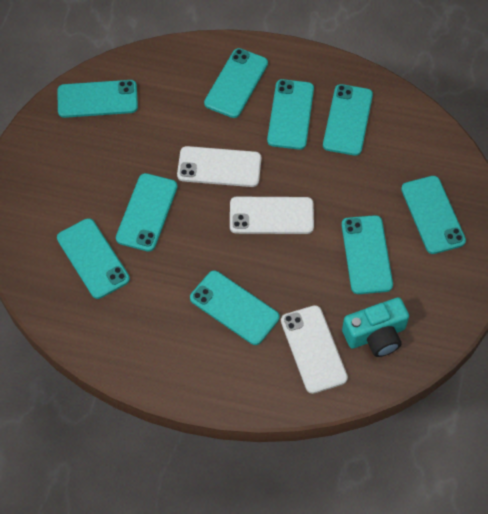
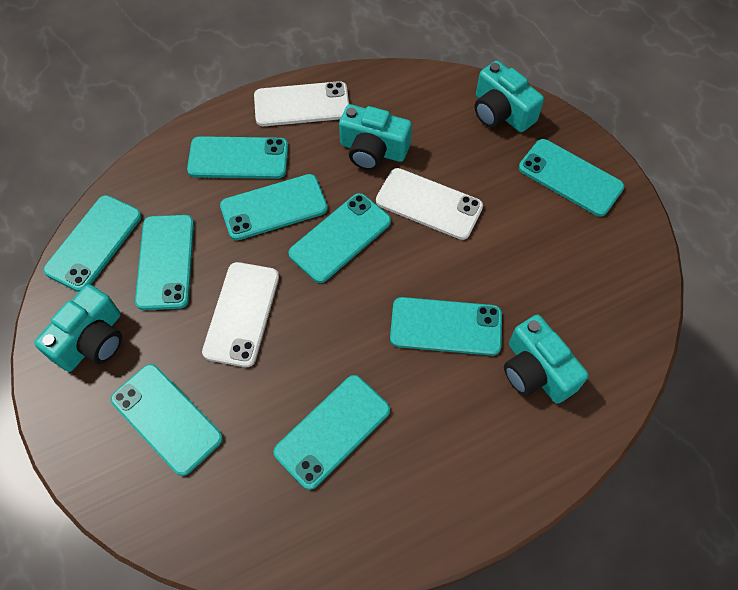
turquoise camera: [342,297,409,357] = 1 -> [34,284,122,372] [339,104,412,170] [474,61,544,132] [504,315,589,404] = 4

